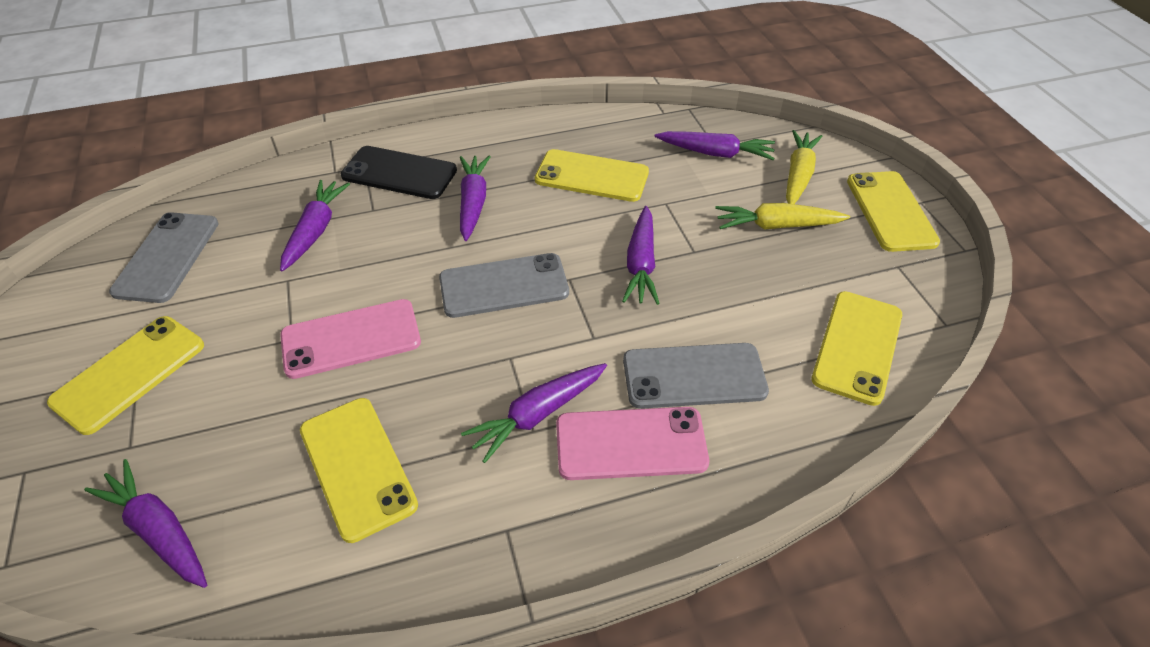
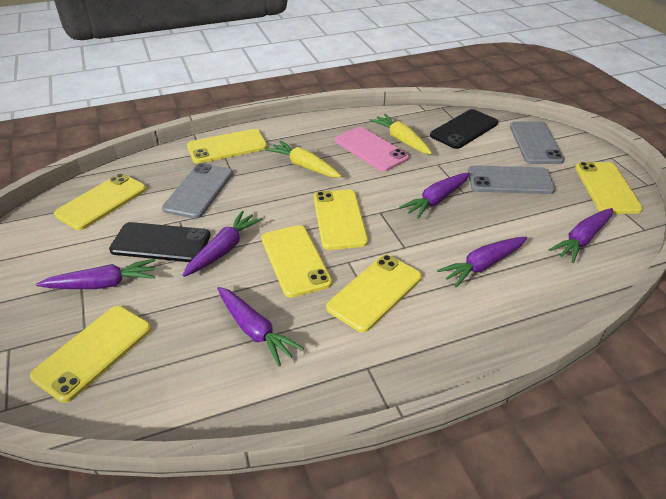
black phone: [341,146,457,199] = 1 -> [109,222,211,262] [430,109,498,149] = 2
pink phone: [280,299,421,379] [556,407,709,480] = 2 -> [335,127,409,172] = 1
yellow phone: [47,316,204,435] [300,398,418,543] [535,149,649,202] [811,291,902,406] [847,171,940,252] = 5 -> [30,306,151,403] [54,173,146,230] [187,129,267,164] [262,225,332,298] [314,189,368,250] [326,255,422,332] [575,162,643,214] = 7

